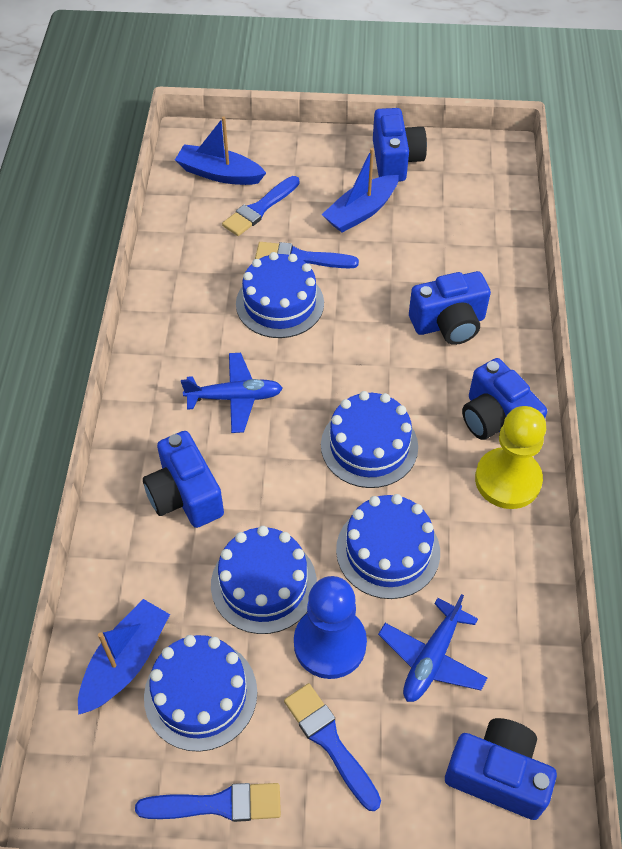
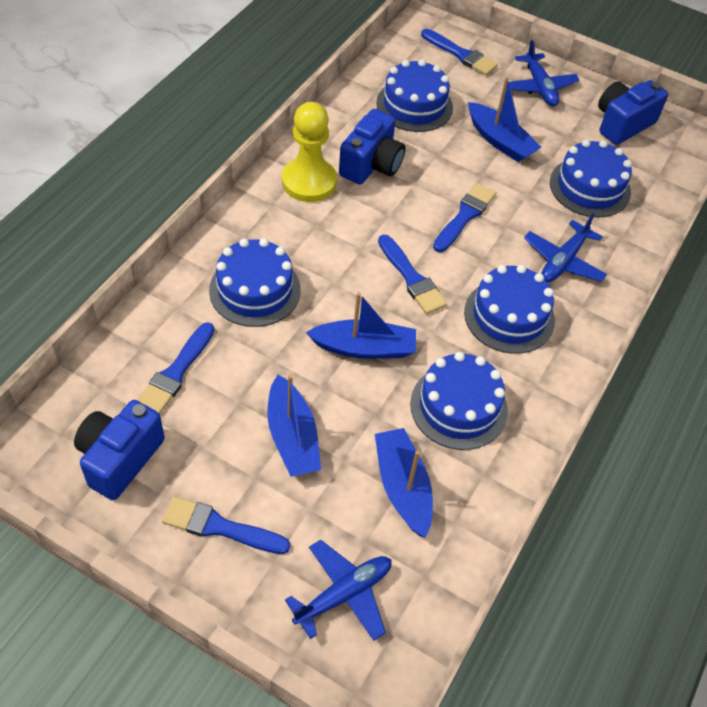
blue boat: [78,599,170,715] [175,116,266,185] [321,148,399,233] = 3 -> [268,375,321,477] [306,292,416,359] [375,428,433,538] [468,77,541,162] = 4
blue brush: [135,783,281,822] [222,176,300,236] [255,242,359,269] [284,683,381,811] = 4 -> [137,322,214,414] [162,496,290,554] [378,234,447,314] [421,29,498,76] [433,183,496,252] = 5
blue camera: [143,431,224,528] [373,108,427,182] [409,271,491,345] [445,718,557,820] [462,358,547,440] = 5 -> [74,400,165,500] [339,109,405,184] [598,80,668,145] = 3
blue pawn: [294,576,367,679] = 1 -> none = 0
blue plane: [181,353,283,433] [378,594,487,702] = 2 -> [285,540,391,641] [508,40,579,106] [524,213,607,282] = 3

